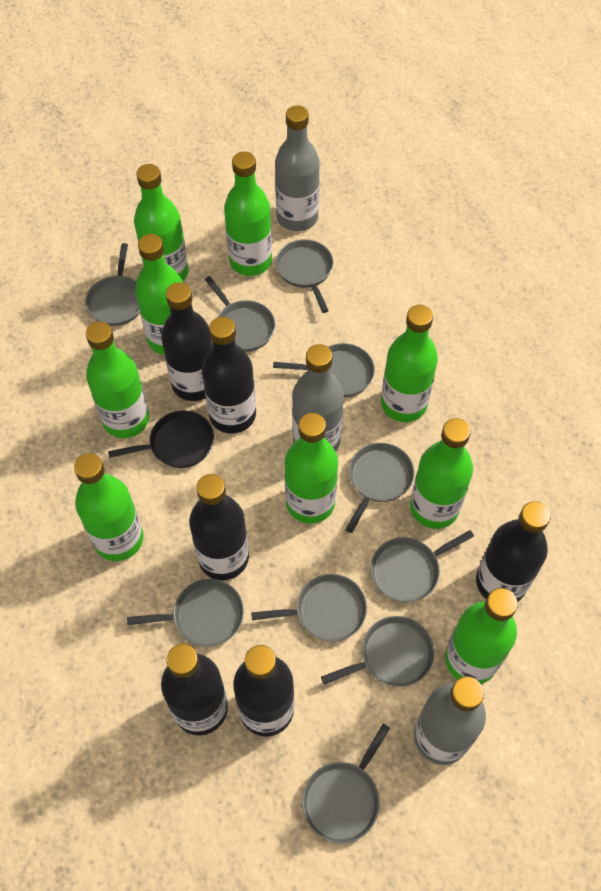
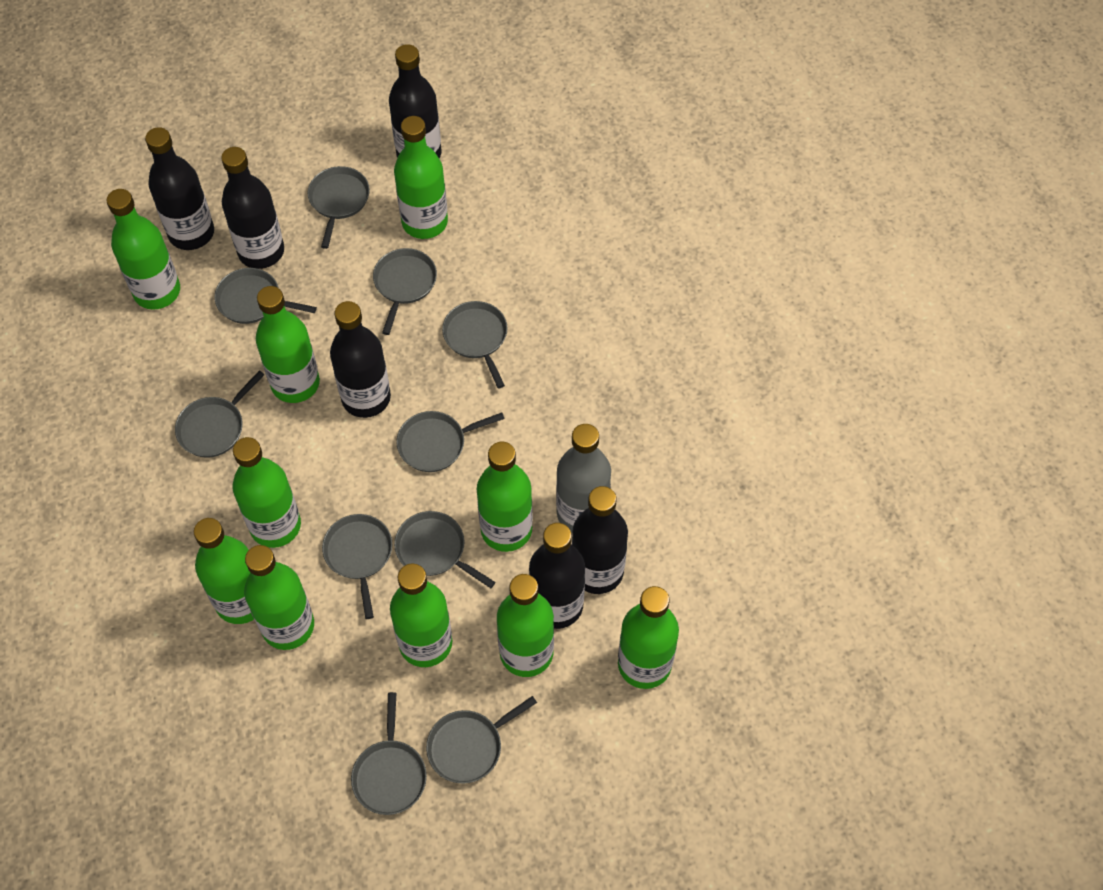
black pan: [108,410,214,468] = 1 -> none = 0
green bottle: [74,453,144,561] [86,322,149,438] [134,164,189,281] [135,234,183,355] [224,152,272,276] [285,413,338,524] [381,305,438,422] [410,418,473,529] [445,588,518,684] = 9 -> [106,189,180,310] [194,518,254,624] [233,437,301,548] [244,545,314,650] [256,286,320,403] [390,563,452,667] [394,116,448,239] [477,442,533,552] [497,574,554,677] [618,586,679,689] = 10
grey bottle: [275,106,320,231] [292,344,344,451] [414,676,486,765] = 3 -> [556,424,611,533] = 1

